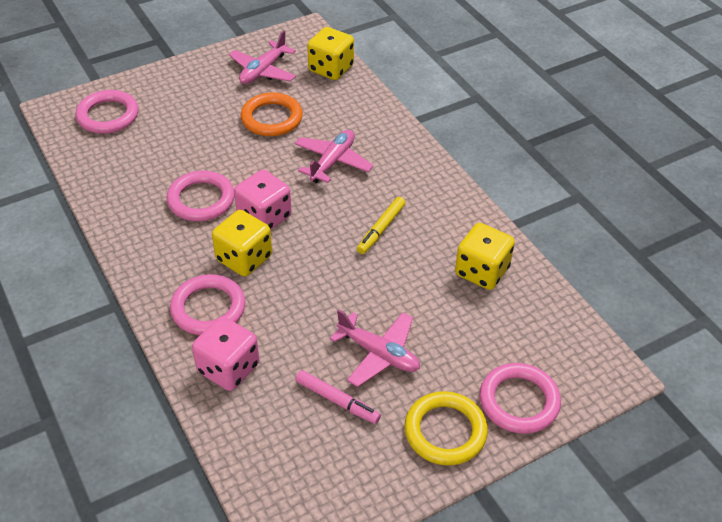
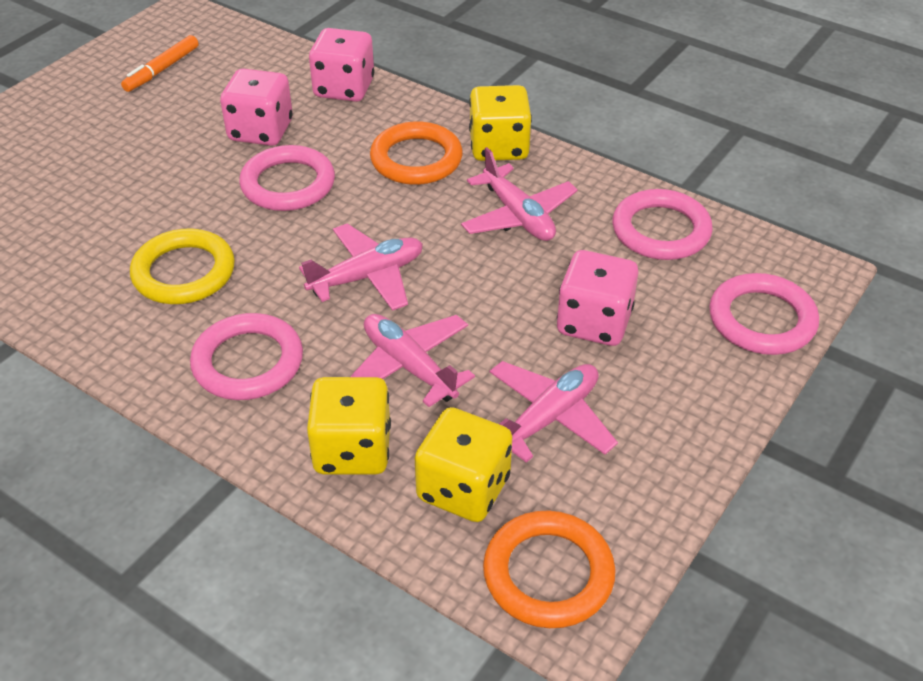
orange marker: none = 0 -> [121,35,199,92] = 1
orange ring: [241,92,303,136] = 1 -> [370,122,463,185] [483,511,616,628] = 2
pink dice: [192,316,259,391] [234,169,292,230] = 2 -> [220,68,293,146] [309,28,374,102] [557,250,638,346] = 3
pink marker: [295,370,381,424] = 1 -> none = 0
pink plane: [229,30,296,84] [295,130,374,183] [330,309,420,387] = 3 -> [299,223,423,311] [350,314,475,407] [461,147,578,241] [489,361,618,463] = 4
yellow marker: [357,197,406,254] = 1 -> none = 0

